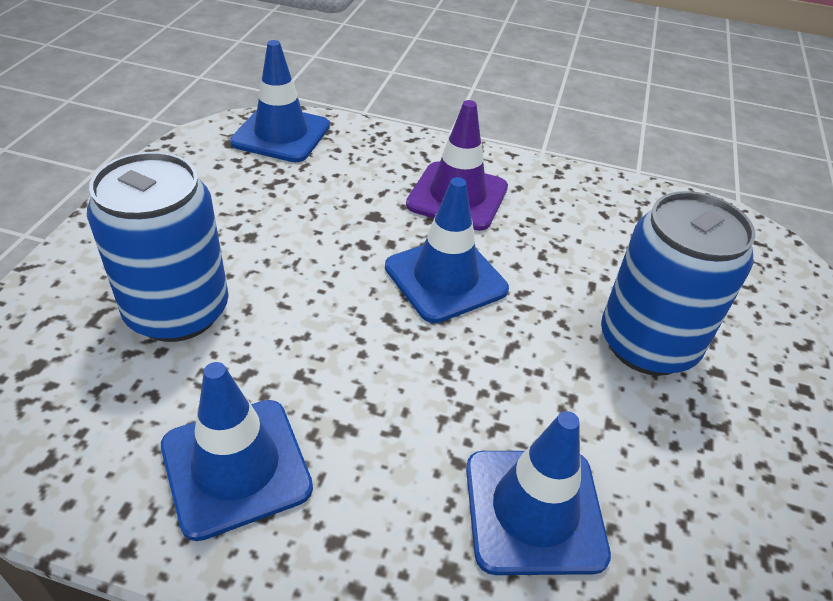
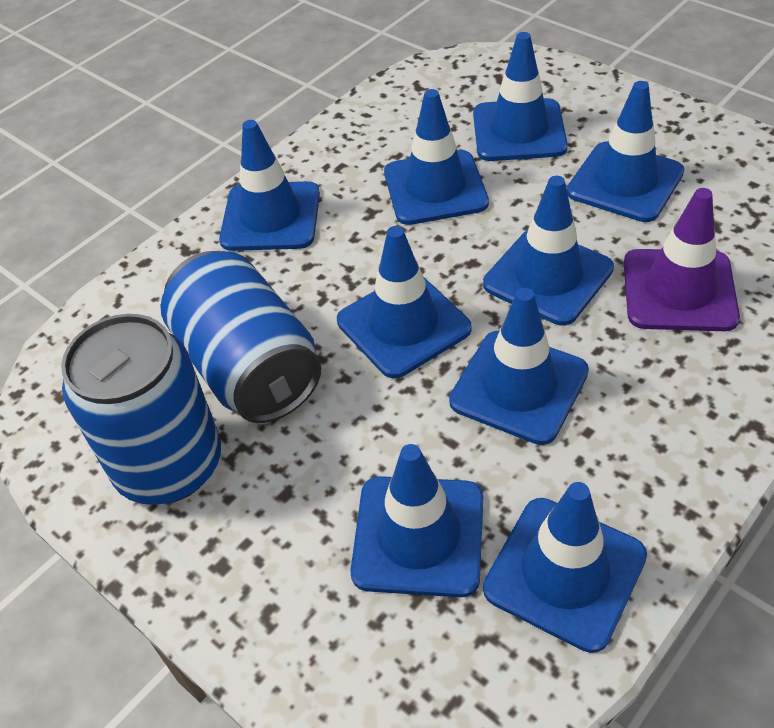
blue traffic cone: [161,362,313,541] [230,40,330,162] [385,177,509,323] [466,411,611,575] = 4 -> [219,120,320,251] [337,226,472,378] [350,444,483,597] [384,89,489,225] [449,288,589,445] [473,32,568,161] [483,176,614,325] [483,482,647,653] [567,81,684,222] = 9

